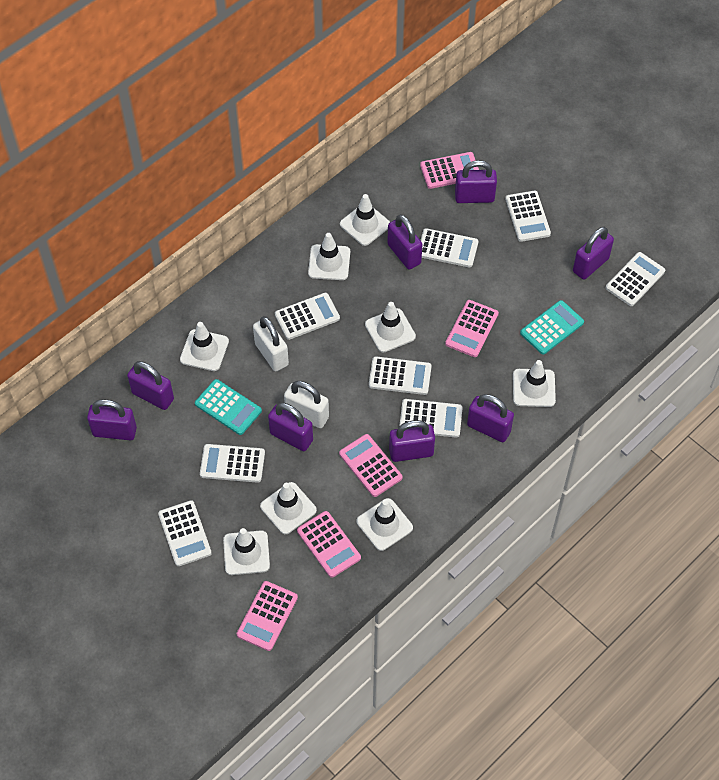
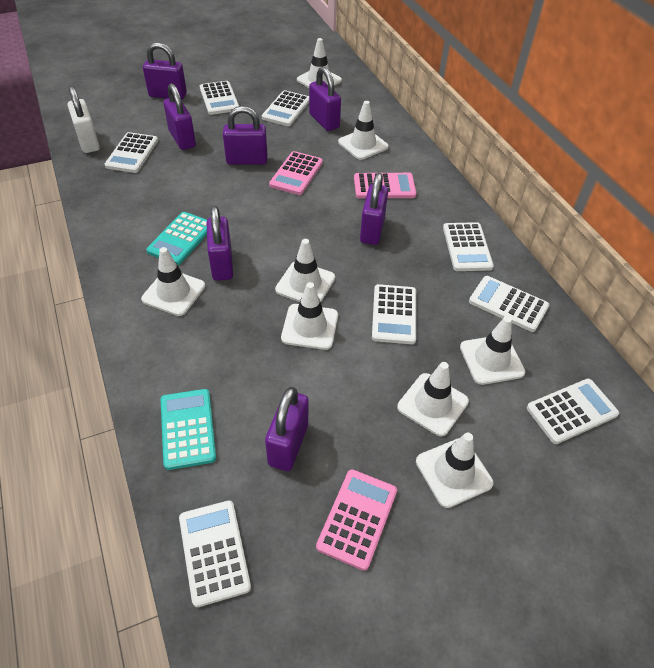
pink calculator: [237,581,298,651] [297,511,361,578] [339,434,403,497] [420,152,479,189] [445,300,499,357] = 5 -> [269,151,323,195] [316,469,397,571] [354,173,416,199] = 3
purple padlock: [87,399,137,440] [127,361,174,410] [268,403,313,451] [387,214,422,270] [389,420,435,462] [455,160,497,203] [467,394,514,442] [573,227,614,280] = 8 -> [143,42,187,100] [163,83,196,150] [207,206,233,281] [223,106,267,165] [265,387,308,471] [309,67,341,131] [360,173,388,245] = 7
white padlock: [253,316,289,371] [284,381,329,428] = 2 -> [68,86,100,153] = 1

